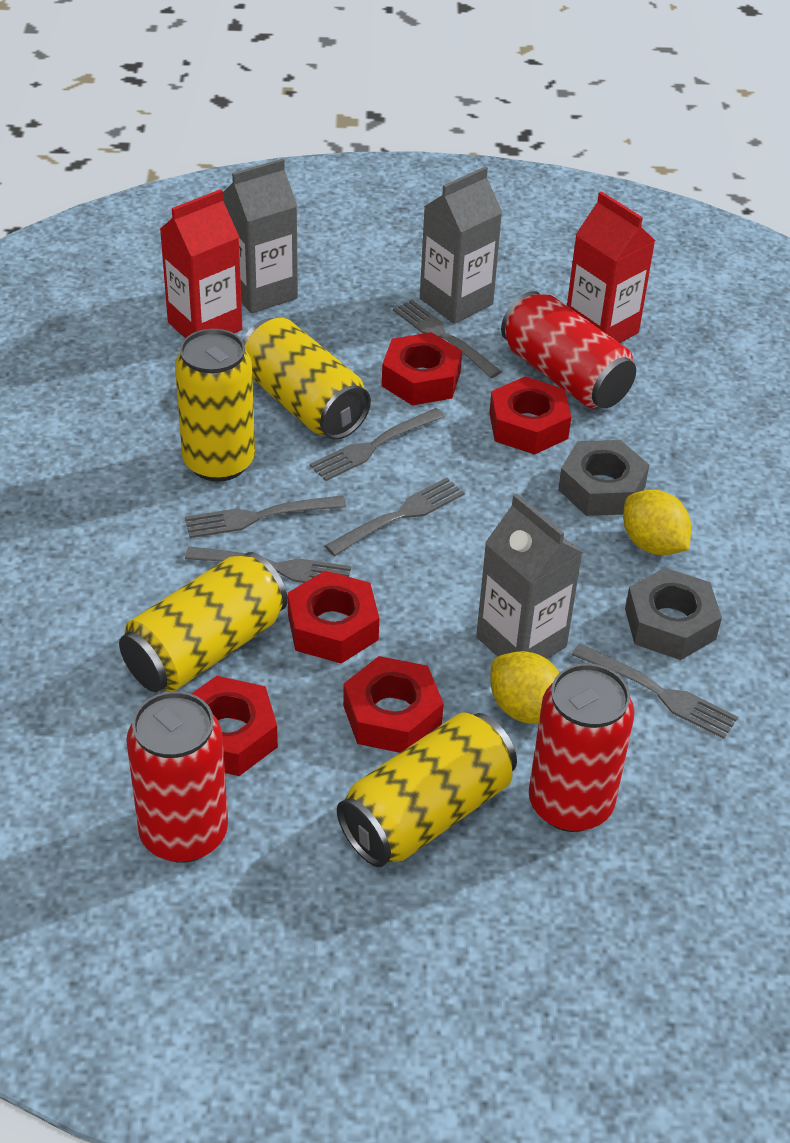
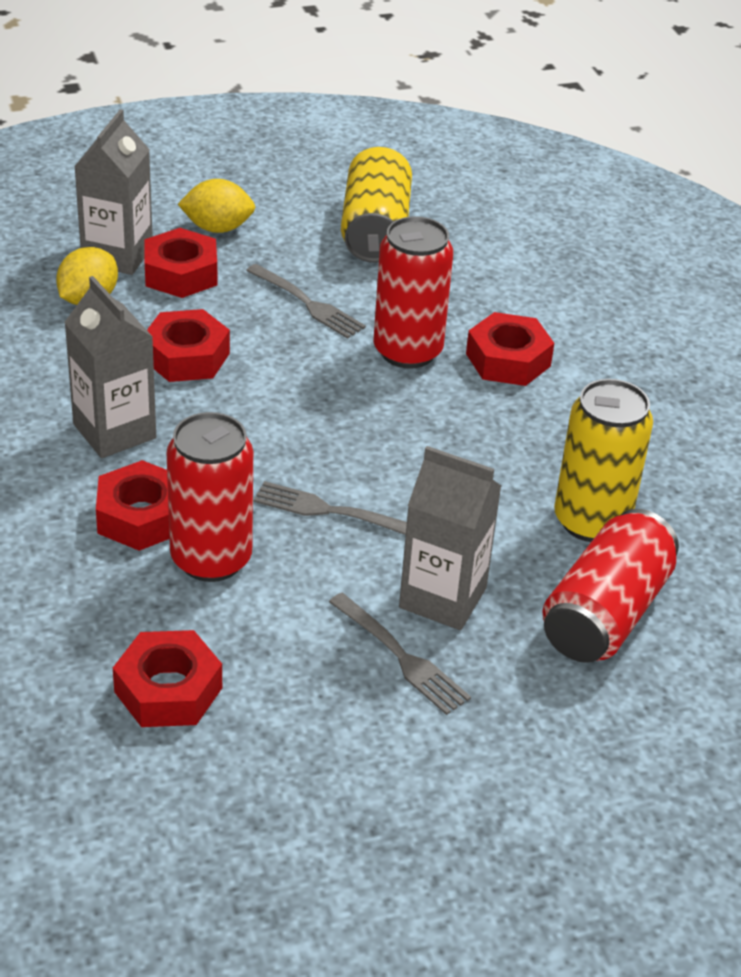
grey fork: [185,495,347,538] [185,546,351,583] [310,408,445,481] [325,477,465,556] [393,300,502,378] [571,643,738,739] = 6 -> [246,264,366,339] [253,481,407,535] [329,593,471,715] = 3
grey nut: [558,440,649,516] [625,568,722,660] = 2 -> none = 0
red carton: [160,189,242,338] [567,191,655,343] = 2 -> none = 0
yellow can: [119,552,288,692] [175,329,255,482] [243,318,371,440] [337,712,517,867] = 4 -> [341,147,412,263] [554,379,653,542] = 2

